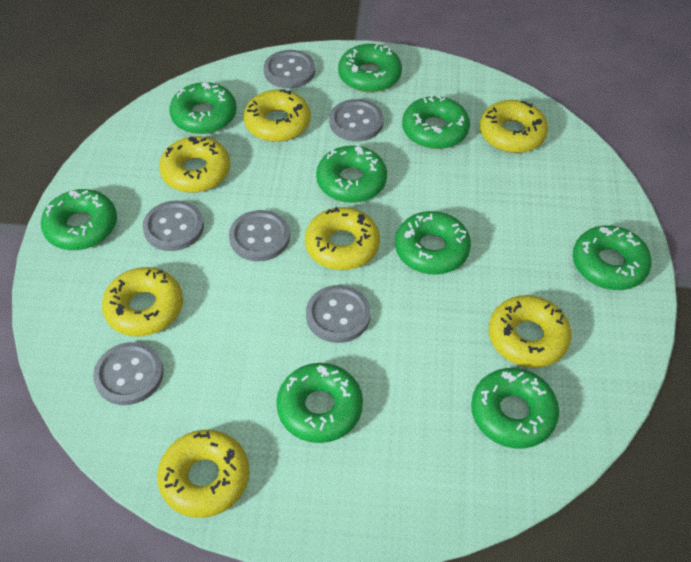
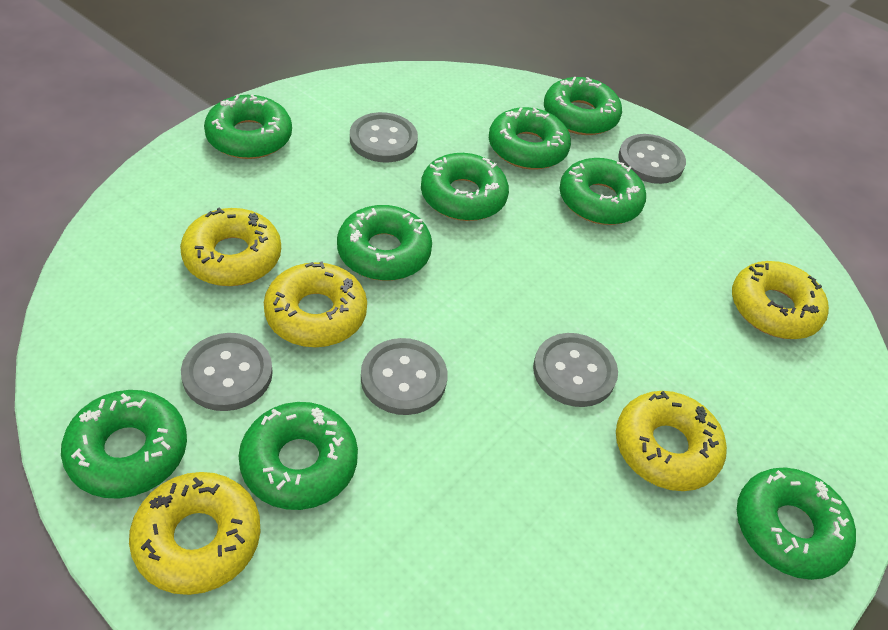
grey button: [93,342,164,405] [143,200,204,251] [229,210,290,261] [264,50,315,89] [306,285,371,343] [329,99,384,142] = 6 -> [181,333,273,411] [350,112,418,162] [361,338,448,415] [533,333,618,407] [618,134,686,184] = 5
yellow donut: [102,267,183,336] [157,430,249,518] [159,136,230,193] [243,89,311,142] [305,207,380,270] [480,100,548,153] [489,295,571,368] = 7 -> [129,472,261,595] [180,208,281,286] [264,261,367,347] [616,391,727,491] [732,261,829,339] = 5

